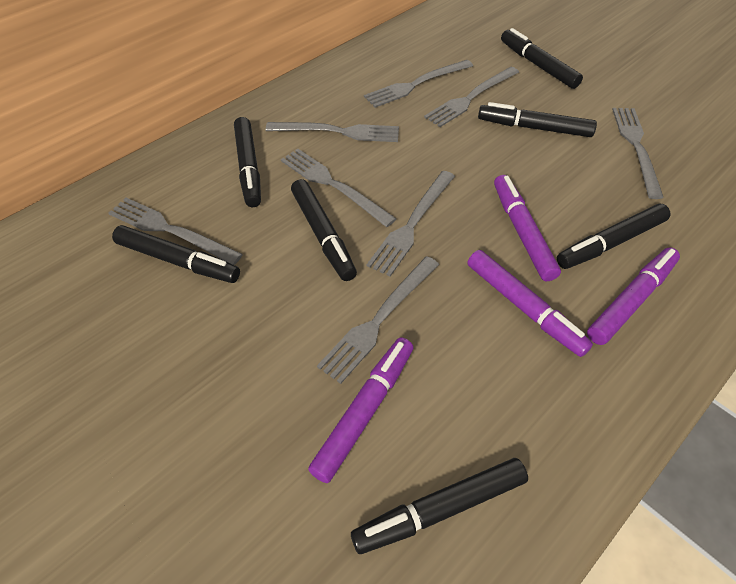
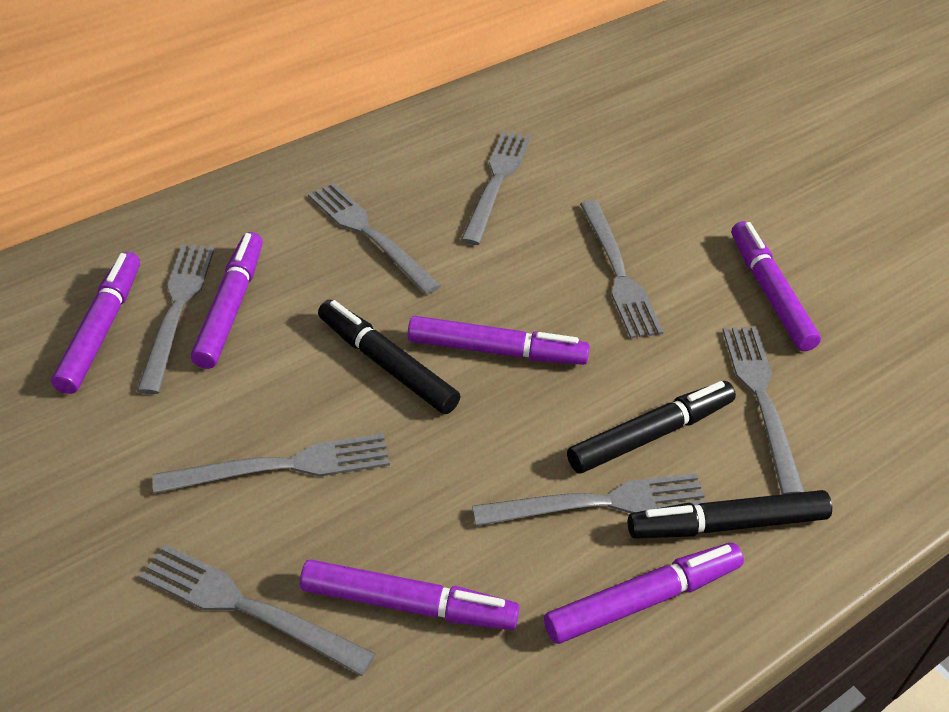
black marker: [112,225,240,283] [234,117,261,207] [291,179,357,281] [351,458,528,554] [478,102,597,137] [501,28,583,89] [557,204,670,269] = 7 -> [318,300,460,414] [567,381,736,473] [628,490,832,539] = 3
purple marker: [308,337,413,483] [467,250,593,357] [494,175,561,281] [587,247,680,345] = 4 -> [51,252,140,394] [191,232,263,369] [300,560,520,630] [408,316,590,365] [544,543,744,644] [732,221,821,351] = 6

